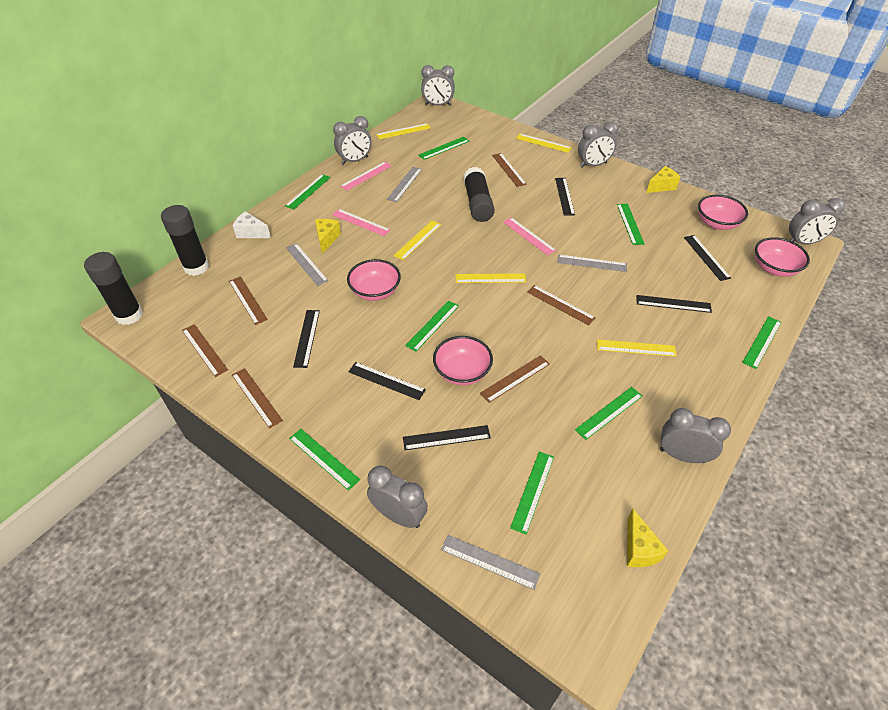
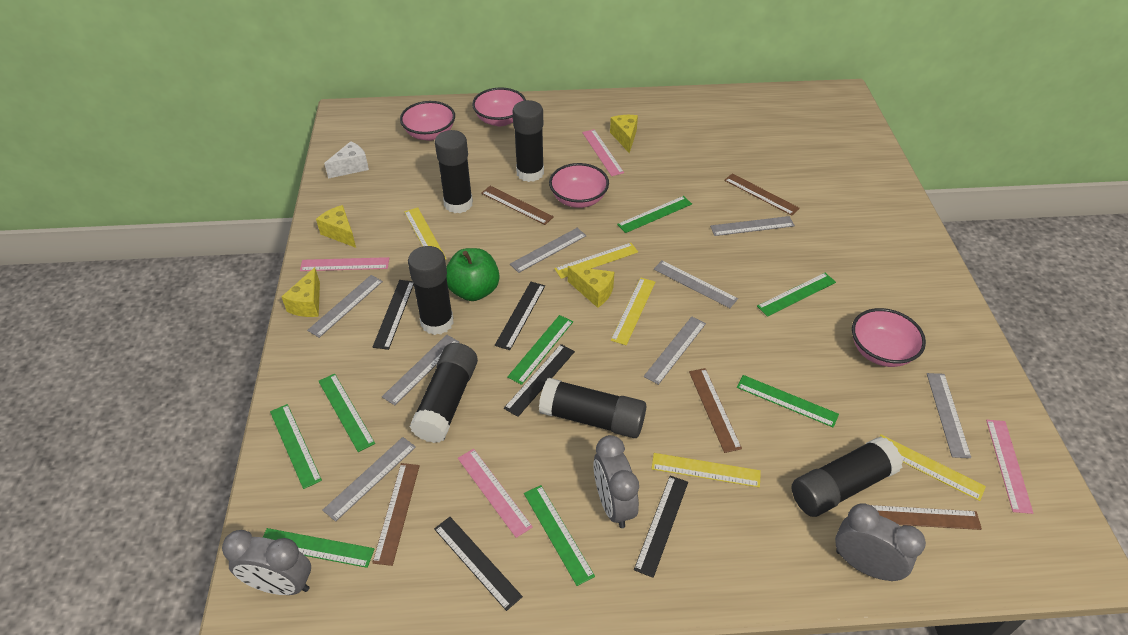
black glue stick: [84,252,143,325] [161,205,209,276] [463,167,495,222] = 3 -> [408,246,454,335] [409,343,478,443] [435,130,473,213] [513,100,544,182] [539,378,646,438] [792,436,903,517] = 6
black ruler: [293,310,320,368] [348,362,426,400] [403,425,491,450] [555,178,575,216] [636,295,712,313] [684,235,731,281] = 6 -> [373,280,414,350] [434,517,523,611] [495,282,545,350] [504,344,575,417] [634,476,688,578] = 5
brown ruler: [182,324,228,377] [229,277,268,325] [232,368,283,429] [480,355,550,403] [492,153,527,187] [527,285,596,325] = 6 -> [372,463,420,566] [481,186,554,225] [689,368,742,453] [724,173,800,216] [871,505,982,530] = 5
green apple: none = 0 -> [446,248,500,301] = 1
grey clock: [333,116,371,165] [367,466,428,528] [421,65,455,106] [578,121,618,168] [660,408,731,463] [789,198,845,245] = 6 -> [222,530,311,595] [593,435,639,528] [835,503,926,581] = 3
grey ruler: [286,243,328,286] [387,167,422,202] [441,535,540,590] [557,255,627,272] = 4 -> [307,275,383,338] [322,437,416,522] [382,335,459,405] [510,228,587,273] [644,316,706,385] [654,260,738,308] [710,216,795,236] [927,373,971,458] = 8
pink ruler: [332,209,390,236] [340,162,392,191] [503,217,556,255] = 3 -> [300,257,389,271] [458,449,533,538] [582,129,624,176] [986,420,1033,514] = 4
yellow cheese: [315,219,341,254] [627,509,668,567] [646,166,680,193] = 3 -> [281,267,320,317] [316,205,356,248] [568,266,614,308] [610,115,638,153] = 4

